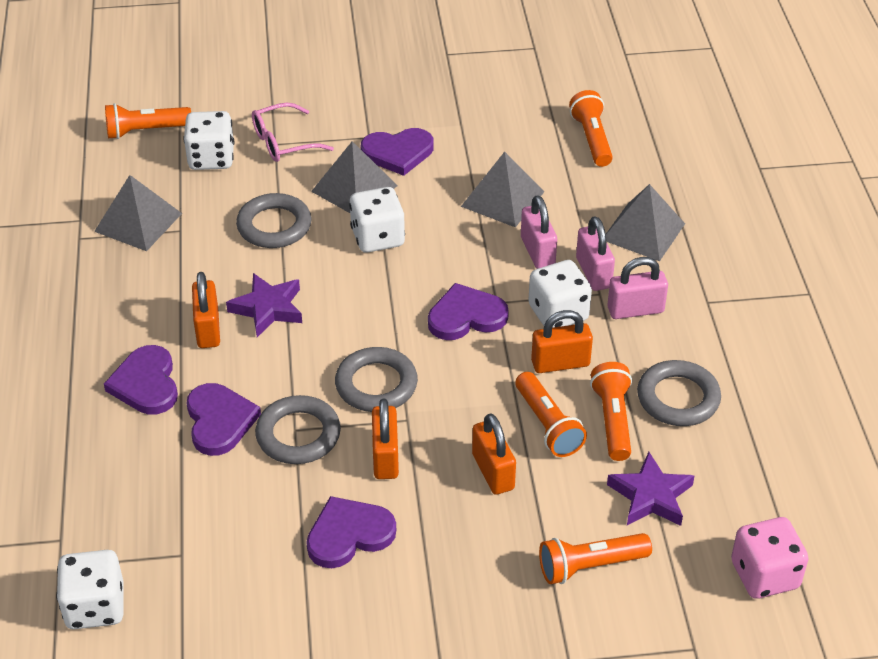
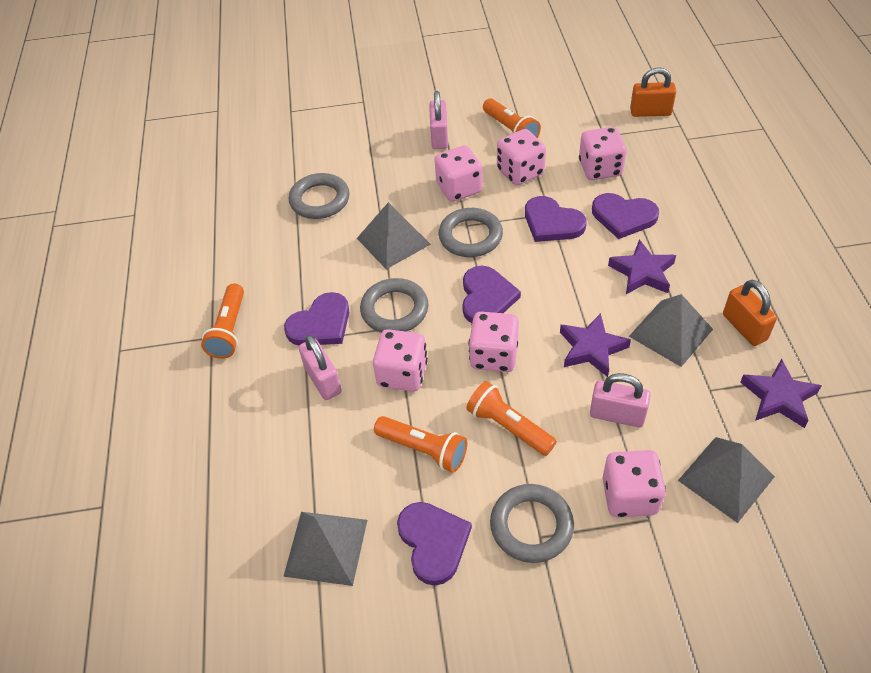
orange flashlight: [105,103,191,139] [515,372,587,457] [539,533,652,584] [569,90,613,167] [590,362,632,461] = 5 -> [201,283,244,359] [374,416,467,472] [466,381,557,456] [483,98,541,138] = 4
orange padlock: [192,272,220,348] [372,399,399,479] [472,413,516,495] [531,310,593,373] = 4 -> [630,67,676,117] [723,280,777,346] = 2
pink dice: [731,517,808,599] = 1 -> [373,329,428,392] [434,145,483,202] [469,312,519,372] [497,129,546,185] [579,127,627,180] [603,450,666,517] = 6
pink glasses: [252,103,334,162] = 1 -> none = 0
purple star: [226,273,302,337] [607,452,694,526] = 2 -> [560,313,631,377] [608,239,676,294] [740,359,822,428] = 3
white dice: [56,550,124,629] [184,111,234,170] [349,187,405,253] [528,260,592,328] = 4 -> none = 0

